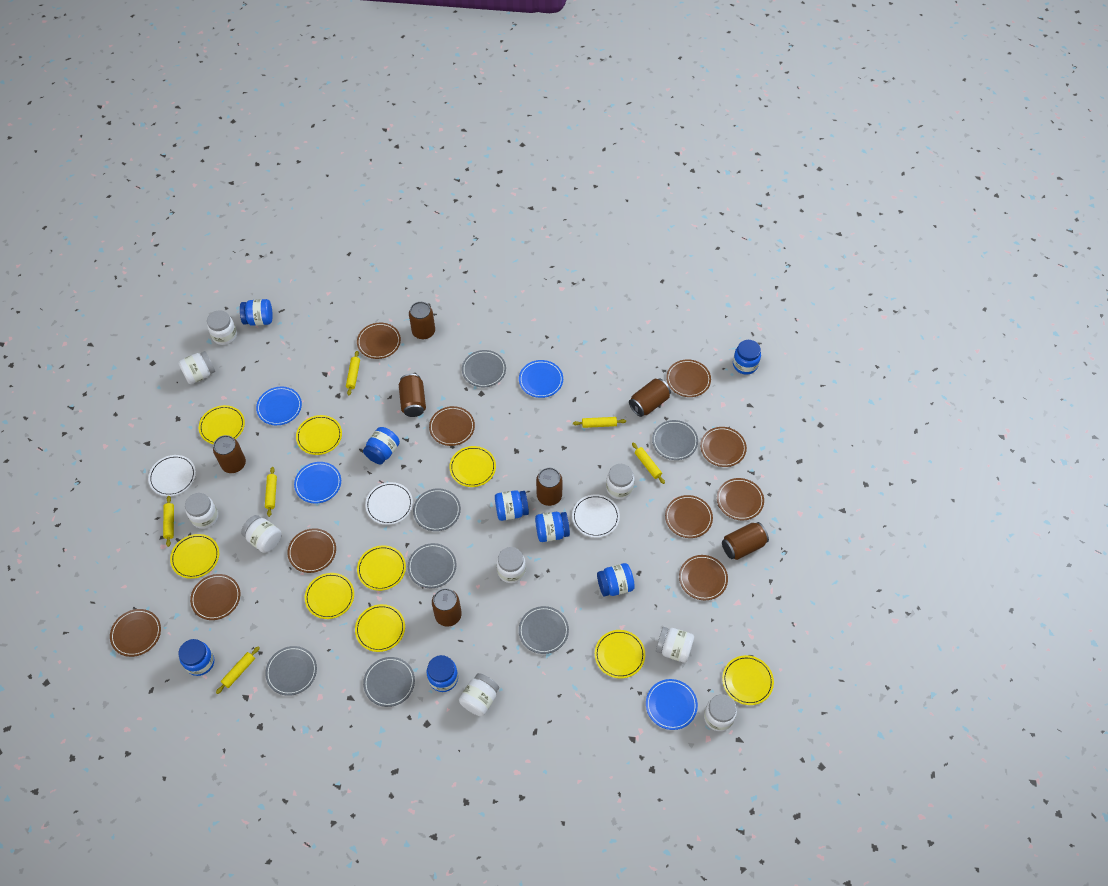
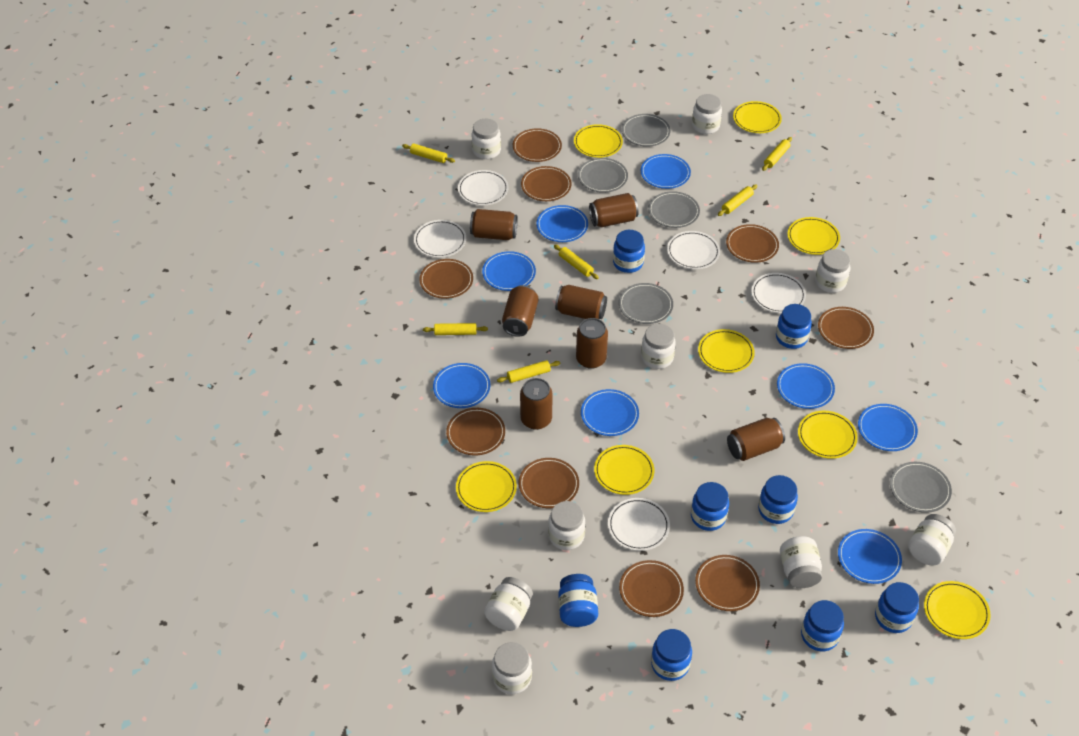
blue plate: [256,387,302,425] [294,462,341,503] [519,360,563,398] [646,679,698,730] = 4 -> [433,363,490,408] [482,251,536,291] [536,205,588,242] [581,389,639,436] [641,154,691,189] [777,363,835,409] [838,529,902,584] [858,404,918,451] = 8
brown plate: [110,609,161,657] [190,574,240,620] [288,528,336,573] [357,323,401,359] [429,406,475,446] [665,495,713,538] [666,359,711,397] [679,555,728,600] [700,427,747,467] [717,478,764,520] = 10 -> [419,259,473,299] [446,408,505,455] [513,128,562,162] [519,458,579,508] [521,166,572,201] [619,560,684,617] [695,555,760,611] [726,224,779,263] [818,307,874,349] = 9
grey plate: [265,646,317,696] [363,657,415,707] [408,543,457,588] [413,488,461,531] [462,350,506,387] [519,606,569,654] [652,420,698,460] = 7 -> [578,158,628,193] [619,283,673,324] [622,114,670,147] [648,191,700,228] [890,462,952,513] = 5
white plate: [148,455,196,496] [365,482,413,525] [572,494,620,538] = 3 -> [414,220,466,258] [458,170,508,205] [608,498,670,551] [667,231,720,269] [751,273,806,313] = 5
yellow plate: [170,534,219,579] [199,405,245,444] [296,415,342,455] [305,573,354,619] [355,604,405,652] [357,545,406,591] [449,446,496,487] [595,630,645,679] [722,655,774,705] = 9 -> [456,461,517,512] [574,124,623,158] [594,445,655,495] [698,329,755,373] [733,101,782,133] [787,217,840,255] [798,411,858,459] [924,581,991,639] = 8

